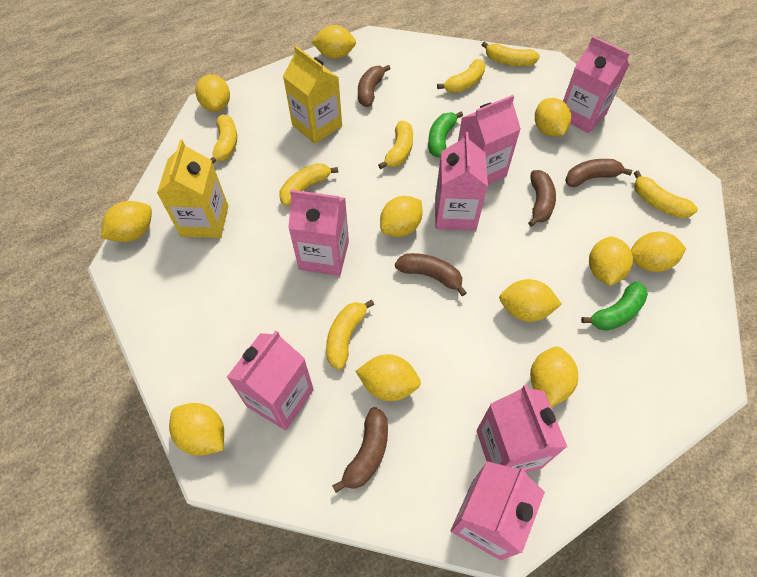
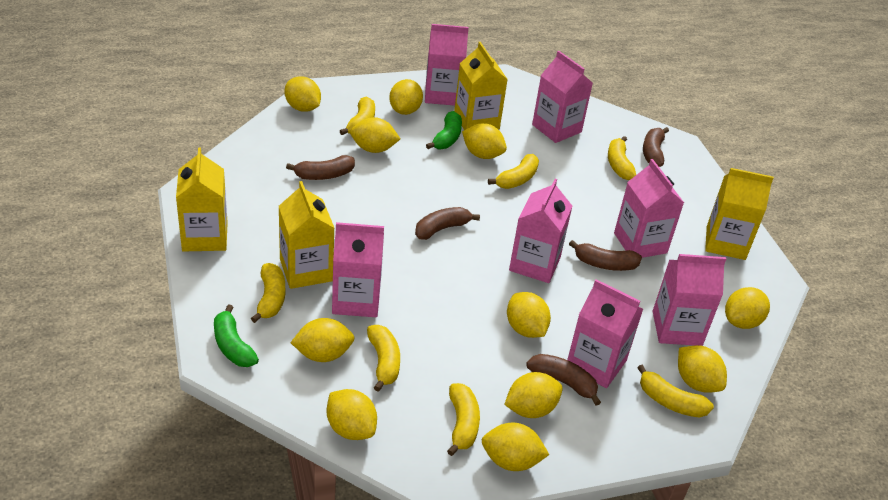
yellow carton: [157,140,228,238] [283,46,342,144] = 2 -> [176,147,228,251] [279,181,334,289] [454,42,508,130] [705,168,774,260] = 4

